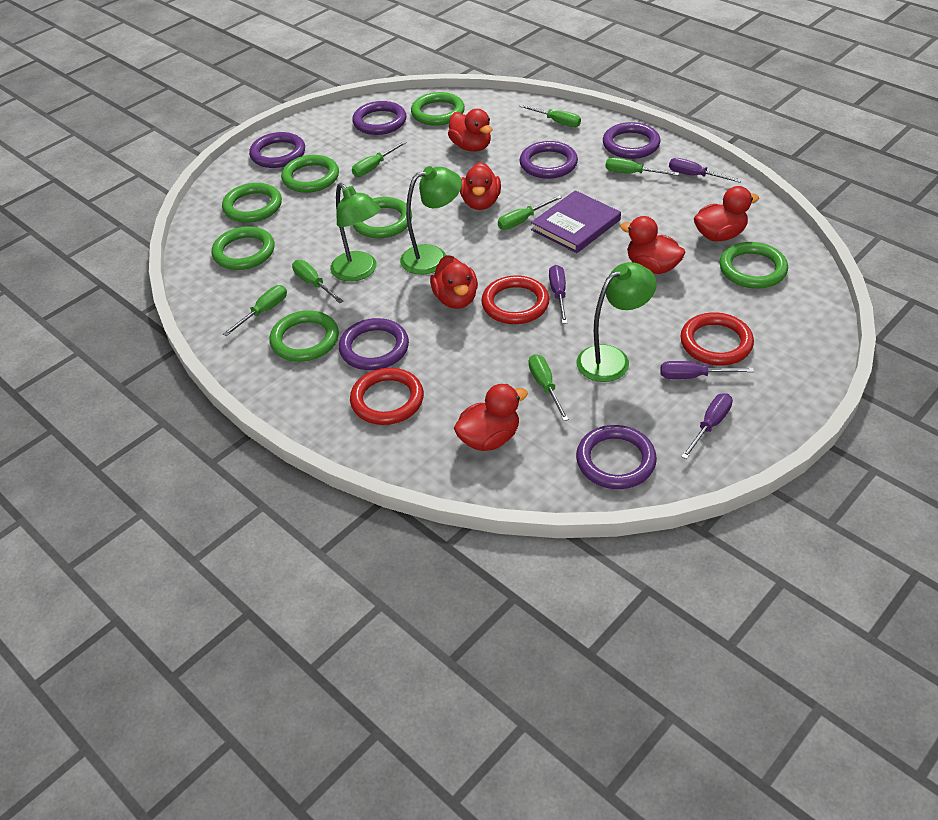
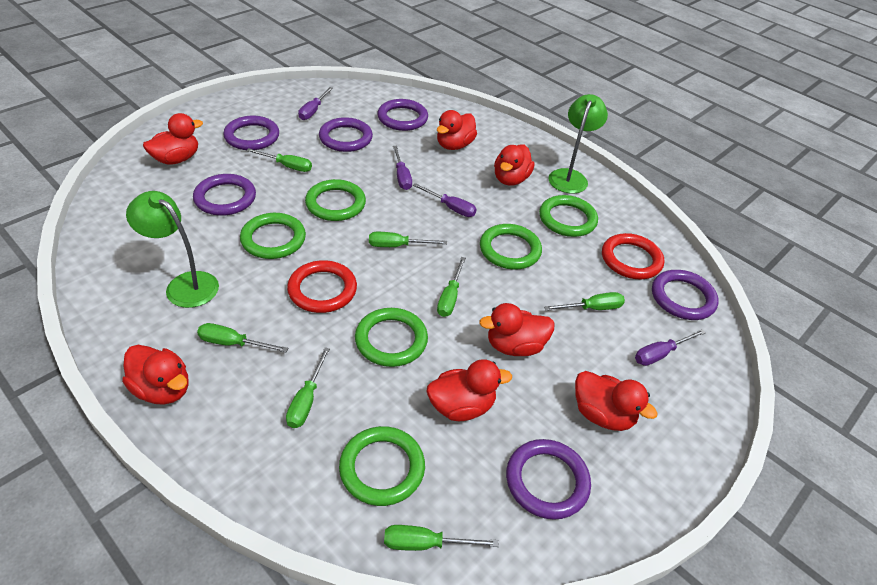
green lamp: [330,183,381,282] [400,166,462,275] [577,262,657,382] = 3 -> [126,191,219,308] [548,94,608,194] = 2
green ring: [212,227,274,270] [222,183,282,223] [269,310,339,362] [281,155,339,193] [353,197,412,238] [411,92,465,126] [720,242,788,289] = 7 -> [240,213,306,259] [305,179,366,221] [339,426,425,506] [355,308,428,367] [480,224,542,269] [539,195,598,237] = 6
purple book: [531,190,621,253] = 1 -> none = 0
red duck: [430,255,478,309] [448,109,492,152] [454,384,528,451] [460,162,501,210] [620,216,686,274] [694,186,759,241] = 6 -> [122,345,189,405] [143,113,203,165] [427,359,512,421] [437,110,477,150] [479,303,554,356] [494,144,535,186] [575,371,658,431] = 7
red ring: [350,368,424,425] [481,275,549,324] [680,312,754,365] = 3 -> [287,260,357,313] [602,233,664,279] = 2

